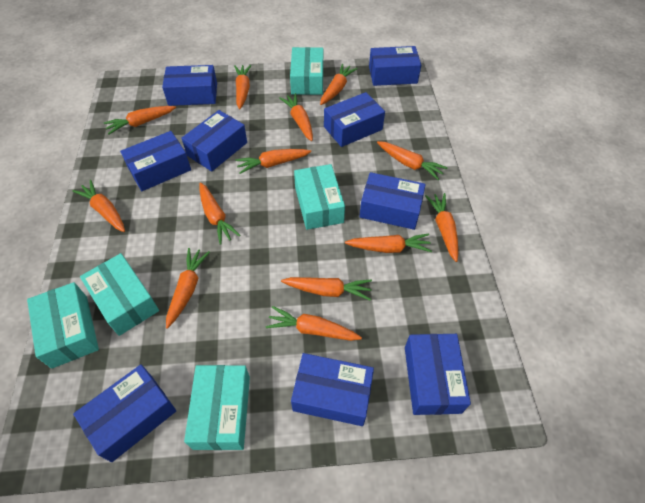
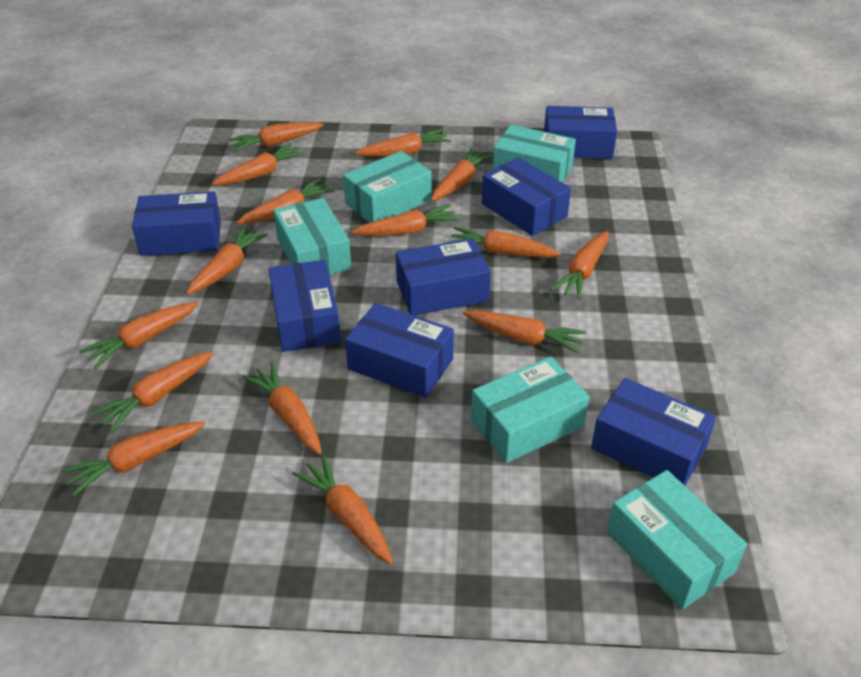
blue box: [73,364,176,462] [120,131,191,191] [162,65,217,106] [182,110,247,172] [291,353,374,426] [324,92,385,147] [359,172,426,230] [369,46,421,86] [405,334,471,415] = 9 -> [132,191,221,256] [269,260,341,352] [345,303,454,398] [396,238,491,315] [482,158,571,236] [544,106,617,159] [591,378,716,486] = 7
orange carrot: [73,180,125,232] [104,106,176,135] [166,248,210,329] [199,182,241,245] [234,65,251,109] [235,149,311,174] [266,306,362,341] [279,93,313,141] [281,277,372,300] [320,64,358,105] [345,233,432,253] [377,141,448,180] [425,193,458,262] = 13 -> [61,421,205,496] [79,302,199,369] [91,351,214,432] [186,226,268,295] [212,143,305,185] [228,122,324,152] [236,179,334,224] [242,362,322,455] [292,455,393,565] [351,204,460,236] [355,129,451,157] [431,148,493,201] [451,227,561,258] [463,310,586,354] [551,231,608,299] = 15

